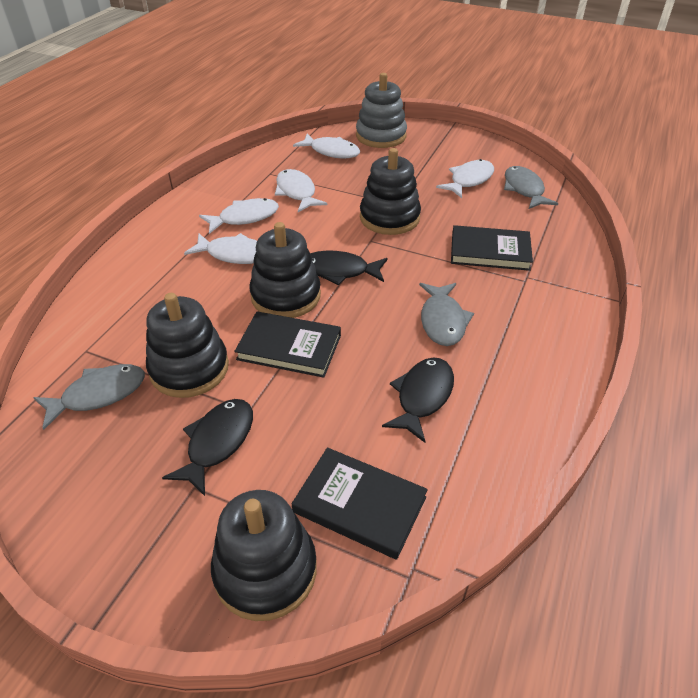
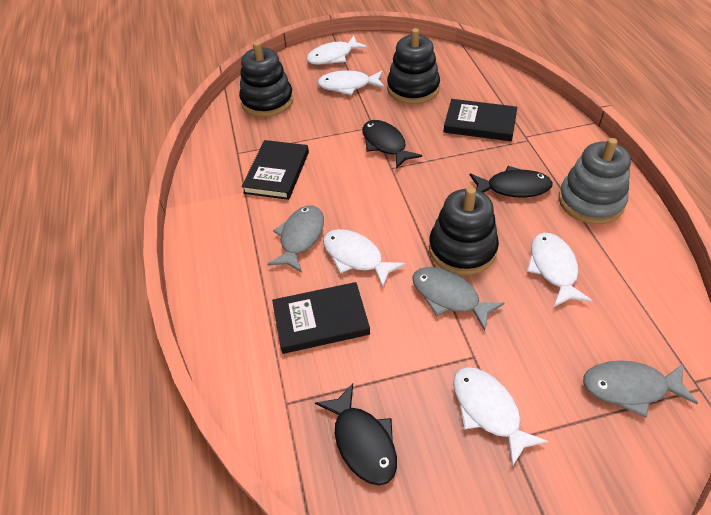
black stacking toy: [146,293,229,398] [211,490,317,621] [249,222,321,318] [360,148,421,235] = 4 -> [239,42,293,117] [387,28,440,104] [429,187,499,275] = 3

